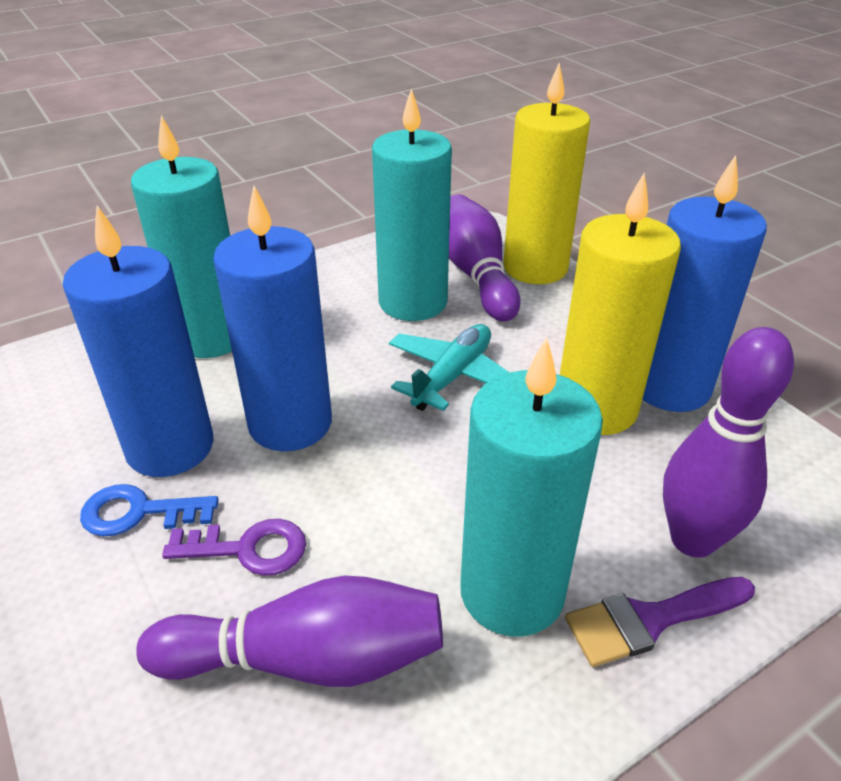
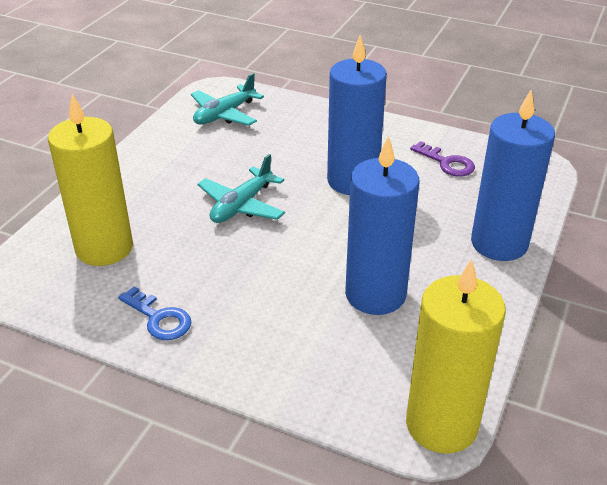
purple bowling pin: [136,575,443,687] [449,194,521,322] [663,327,794,558] = 3 -> none = 0
purple brush: [565,577,755,667] = 1 -> none = 0
turquoise candle: [131,115,232,358] [372,88,452,321] [460,337,603,636] = 3 -> none = 0
turquoise plane: [389,324,509,411] = 1 -> [191,73,264,126] [197,154,285,223] = 2

